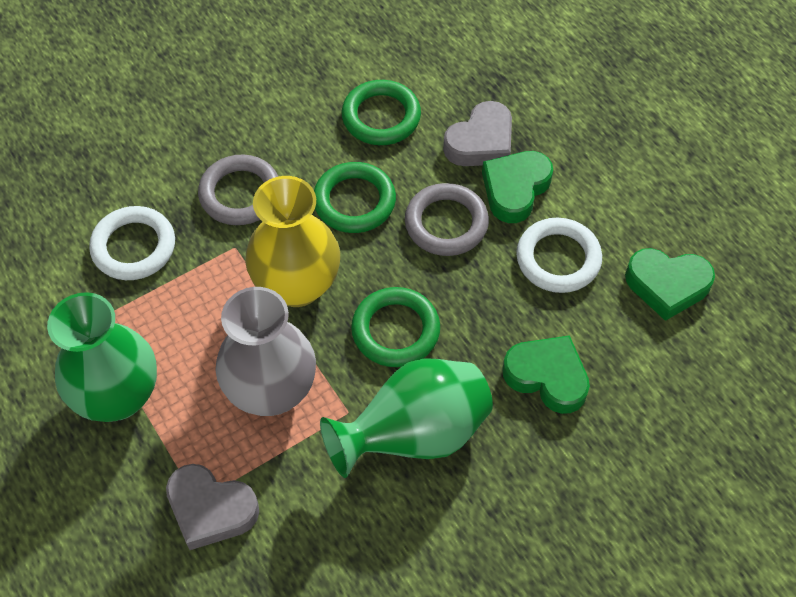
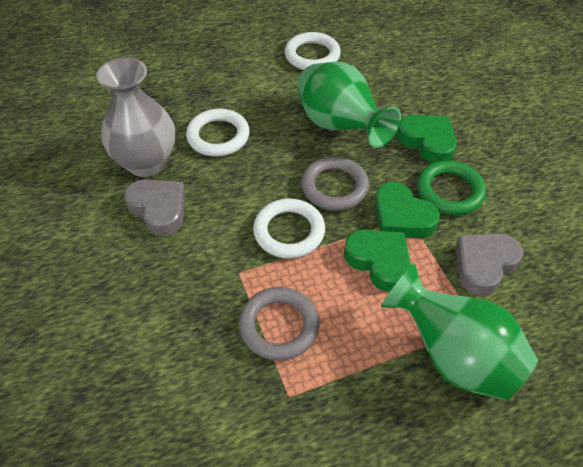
green ring: [314,162,396,233] [342,80,421,145] [351,287,440,367] = 3 -> [417,161,486,215] = 1
white ring: [89,206,175,280] [516,218,602,293] = 2 -> [186,109,250,157] [253,198,325,259] [285,32,341,70] = 3
yellow vase: [245,176,340,307] = 1 -> none = 0

